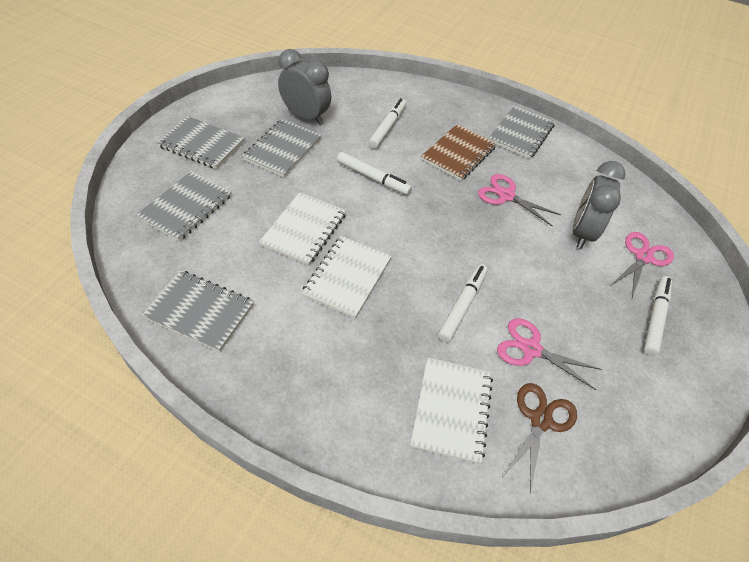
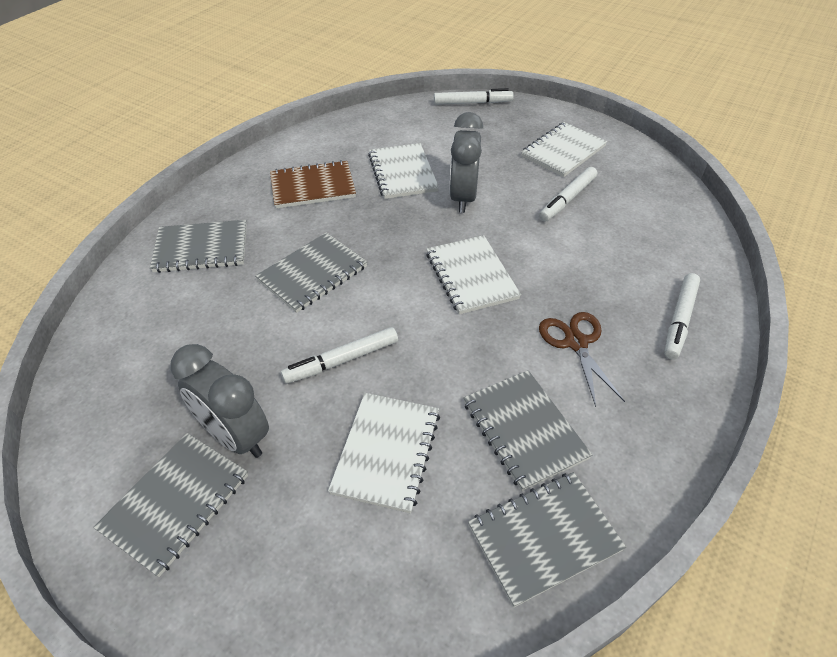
pink scissors: [478,174,561,226] [497,318,602,390] [611,232,674,298] = 3 -> none = 0
white notebook: [259,192,346,265] [302,236,391,319] [410,357,493,464] = 3 -> [328,393,440,513] [368,143,439,199] [426,235,521,315] [521,122,607,177] = 4

